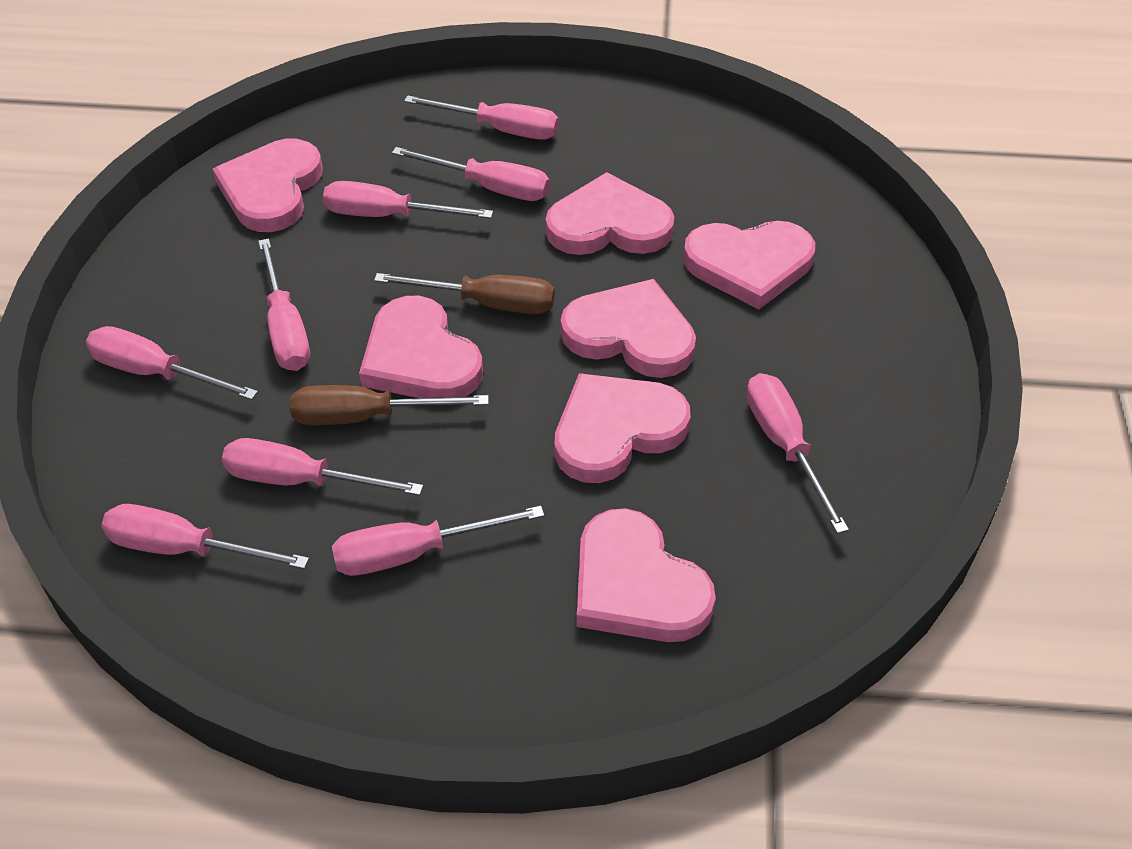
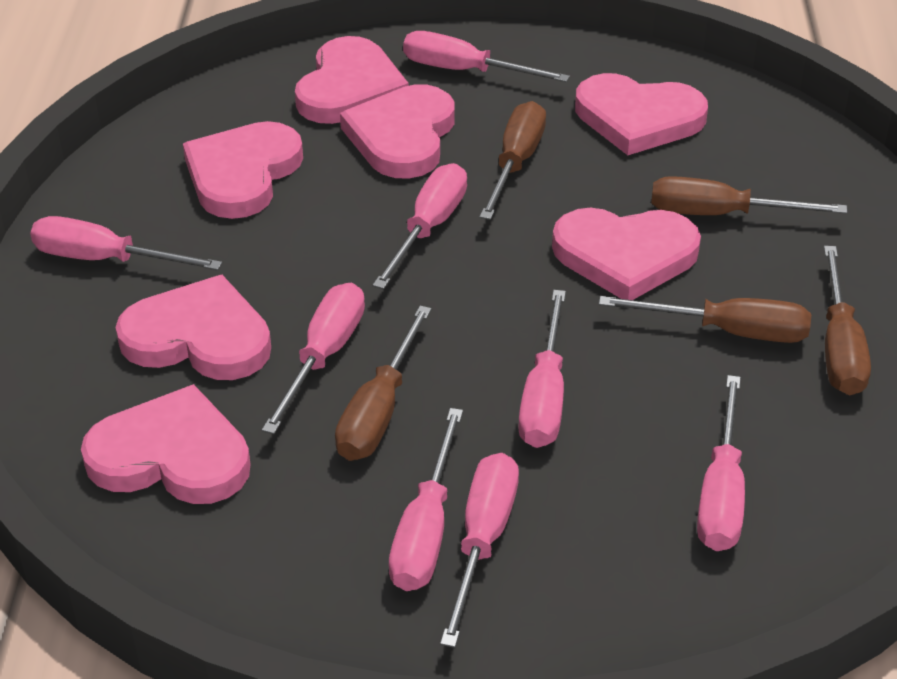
brown screwdriver: [290,385,489,425] [374,273,555,314] = 2 -> [335,306,432,461] [480,101,546,220] [599,296,811,343] [651,176,847,215] [824,246,871,395] = 5
pink screwdriver: [86,326,258,400] [101,504,309,569] [222,438,423,496] [258,238,310,371] [323,181,493,219] [332,506,544,576] [392,147,550,201] [404,95,559,140] [746,373,849,534] = 9 -> [30,216,222,271] [262,283,365,434] [373,163,467,289] [389,408,463,591] [403,31,570,82] [440,453,519,648] [518,290,566,448] [697,375,745,551] = 8

